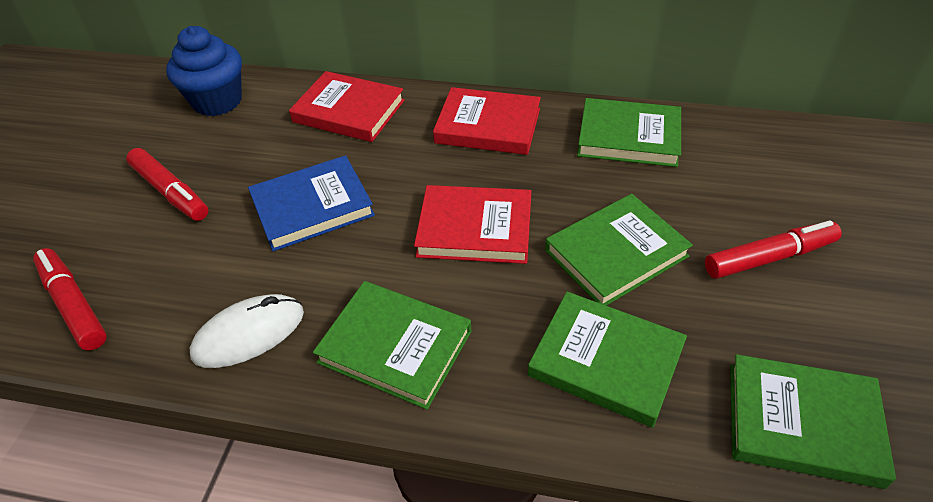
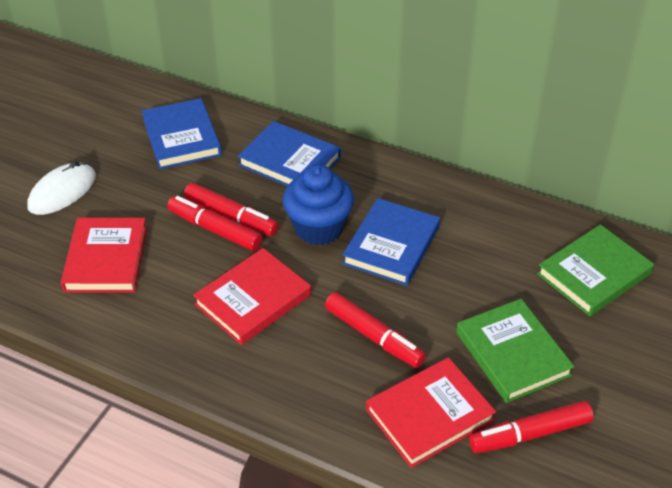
blue book: [248,155,375,251] = 1 -> [142,98,222,169] [238,121,341,186] [342,198,440,286] = 3
green book: [313,281,471,410] [528,292,687,428] [545,194,693,306] [577,98,681,167] [730,354,896,489] = 5 -> [456,299,574,403] [537,225,654,316] = 2
red marker: [33,248,107,351] [126,148,208,221] [705,220,842,279] = 3 -> [167,196,263,251] [184,183,279,236] [325,292,426,368] [469,401,594,453] = 4

